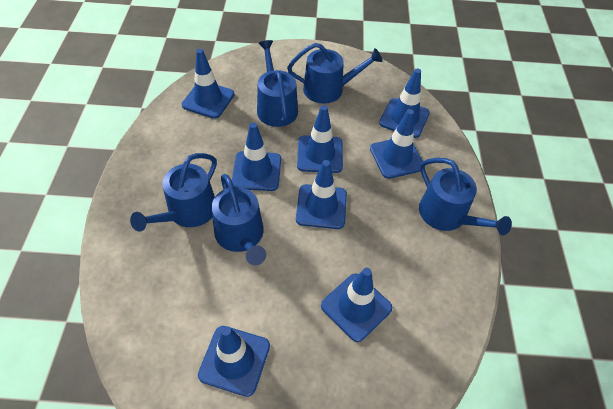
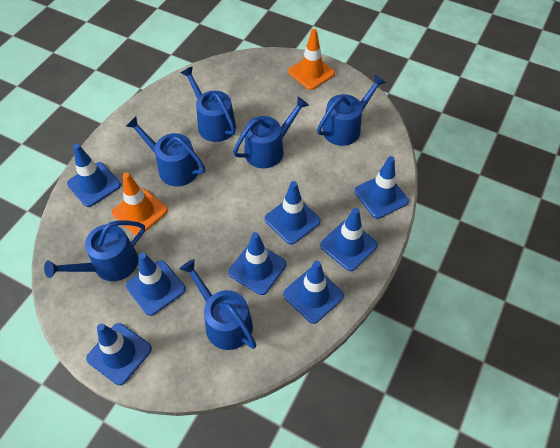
blue watering can: [130,153,217,232] [212,174,266,265] [257,40,298,127] [287,43,382,104] [419,158,512,235] = 5 -> [44,220,145,281] [126,116,205,186] [180,259,256,350] [181,66,236,142] [233,96,309,169] [317,74,386,146] = 6
orange traffic cone: none = 0 -> [112,172,168,235] [288,29,335,90] = 2

